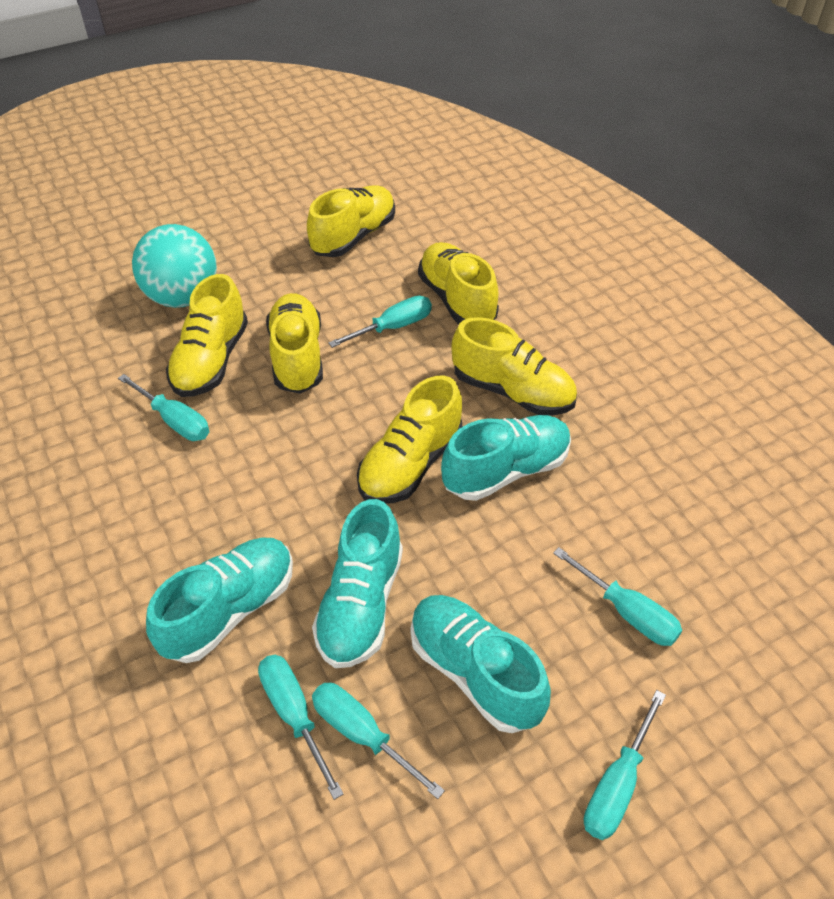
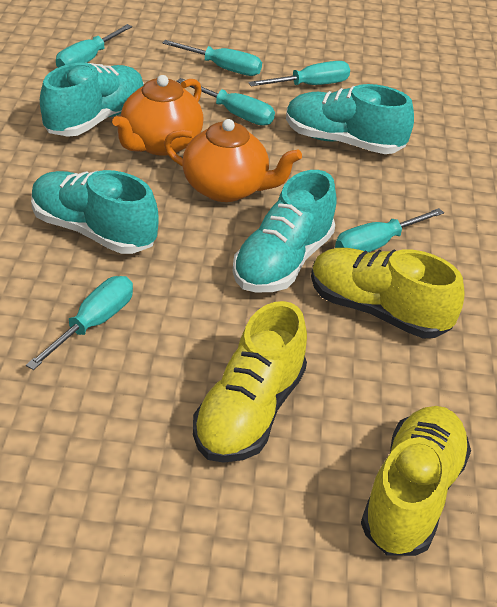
orange teapot: none = 0 -> [112,75,204,156] [164,119,302,202] = 2
turquoise ball: [132,224,217,308] = 1 -> none = 0
yellow shoe: [166,274,248,397] [266,293,323,394] [307,185,395,257] [357,375,462,503] [418,242,499,325] [452,317,577,416] = 6 -> [193,301,307,463] [311,248,465,338] [361,406,471,556] = 3

